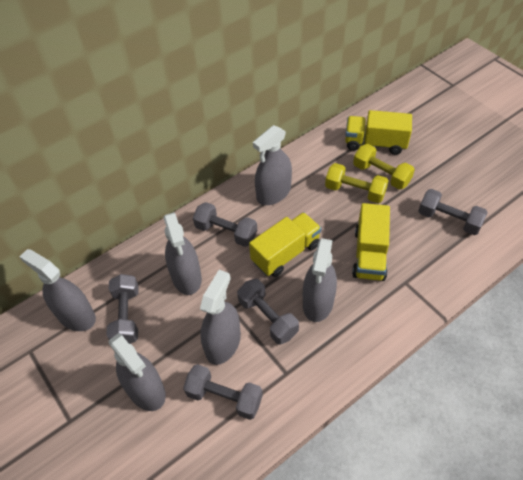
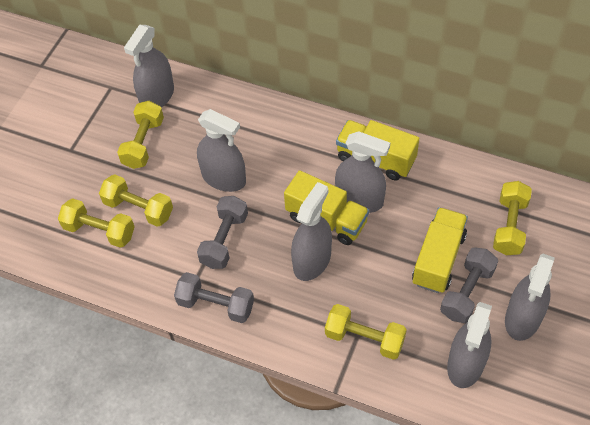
grey dumbbell: [106,274,139,344] [183,364,263,420] [193,202,257,247] [237,279,299,345] [418,189,488,235] = 5 -> [174,272,254,323] [197,196,248,269] [440,247,498,323] = 3
yellow dumbbell: [325,163,389,203] [353,144,415,190] = 2 -> [58,198,135,248] [99,174,173,227] [117,101,164,169] [325,304,407,360] [493,181,532,255] = 5

